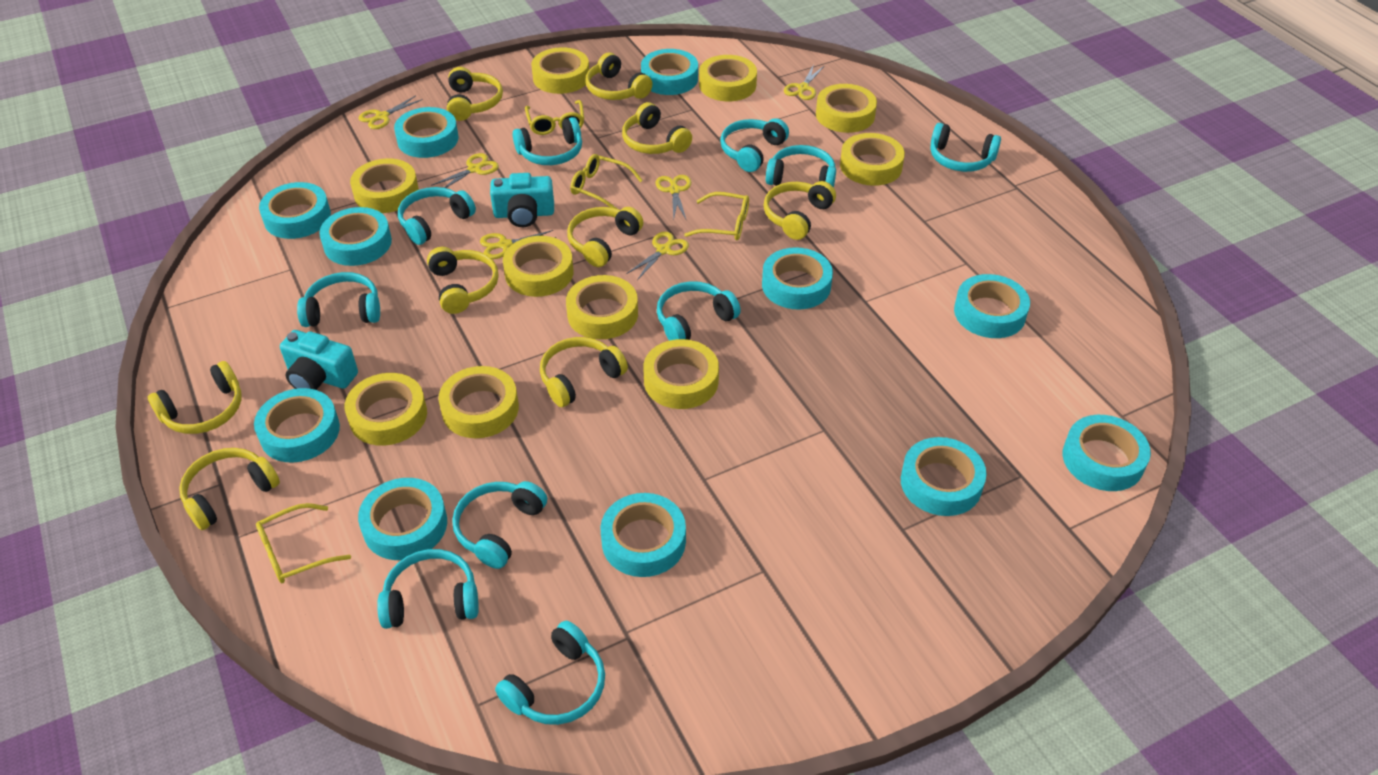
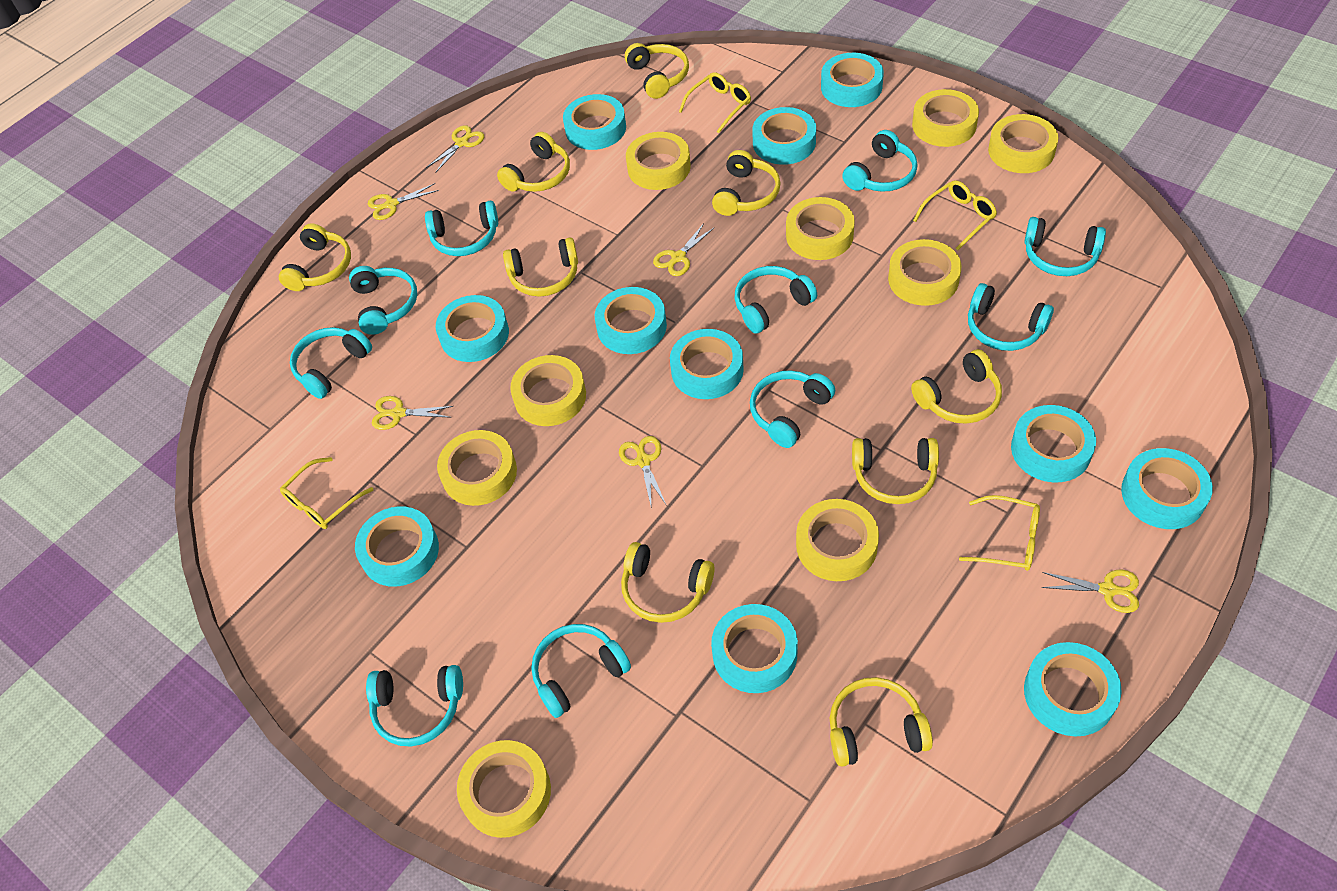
turquoise camera: [280,330,358,390] [490,173,554,227] = 2 -> none = 0
yellow tape: [345,373,427,446] [350,158,419,213] [438,366,519,438] [503,236,573,297] [531,47,589,94] [566,275,638,339] [643,339,719,409] [699,55,757,101] [816,84,877,133] [840,133,905,186] = 10 -> [437,430,517,506] [457,740,551,838] [510,355,586,426] [626,132,691,190] [786,197,855,260] [796,499,879,581] [888,239,962,306] [912,89,979,147] [988,114,1058,173] = 9

